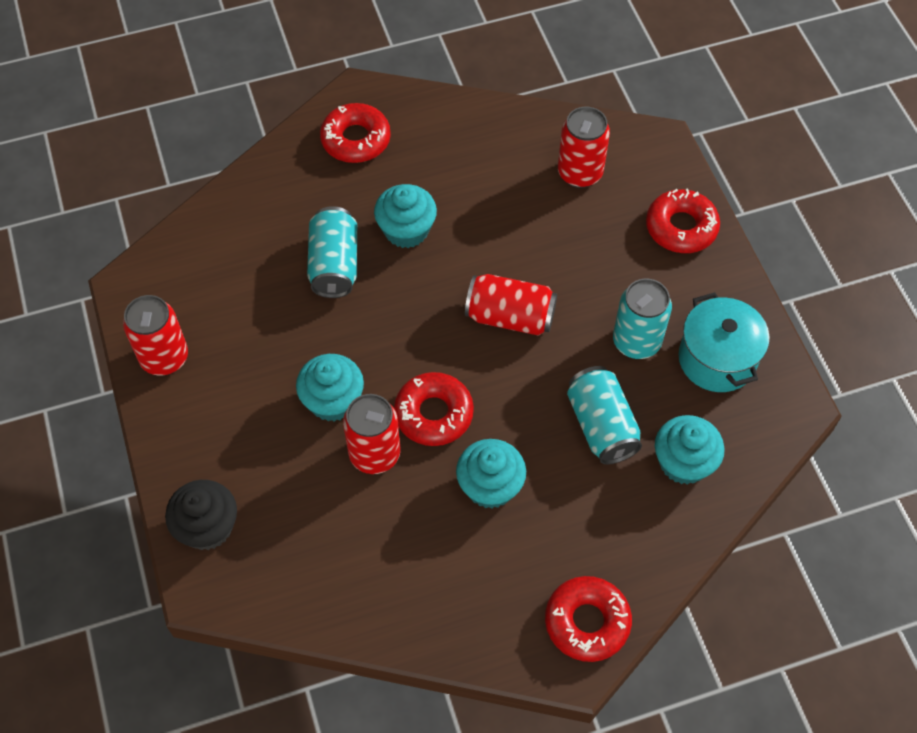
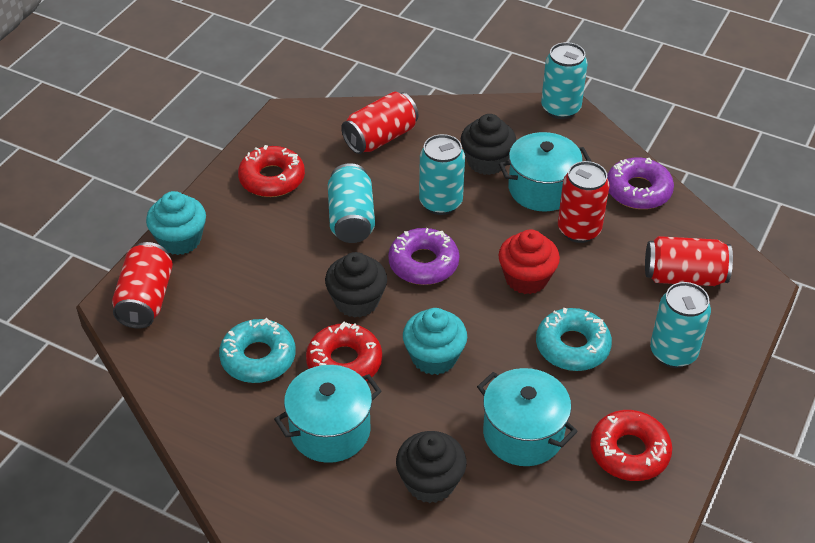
black cupcake: [165,480,237,550] = 1 -> [325,252,387,318] [396,431,466,503] [461,114,516,175] = 3
purple donut: none = 0 -> [388,228,459,285] [607,158,674,209] = 2
red cupcake: none = 0 -> [498,229,560,294] = 1
red donut: [320,103,391,163] [394,372,474,446] [545,576,632,662] [646,188,720,253] = 4 -> [238,145,305,197] [306,322,382,381] [590,410,672,481] = 3
turquoise can: [307,206,357,298] [567,366,642,464] [613,279,672,359] = 3 -> [328,163,375,243] [419,134,465,215] [541,42,588,119] [650,282,711,368] = 4
turquoise cupcake: [296,354,364,421] [374,184,437,248] [456,439,526,509] [655,415,724,485] = 4 -> [146,191,206,255] [403,308,467,375] = 2
turquoise donut: none = 0 -> [219,318,296,383] [536,308,612,371] = 2
turquoise pot: [678,292,770,392] = 1 -> [274,365,382,463] [477,368,578,466] [499,132,591,211] = 3

